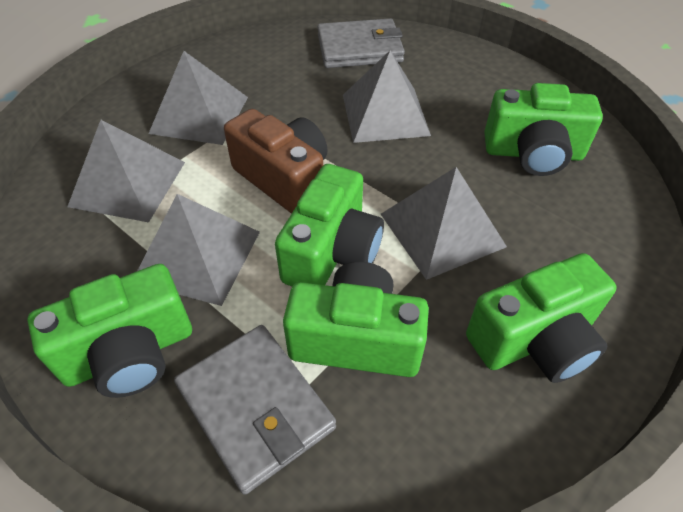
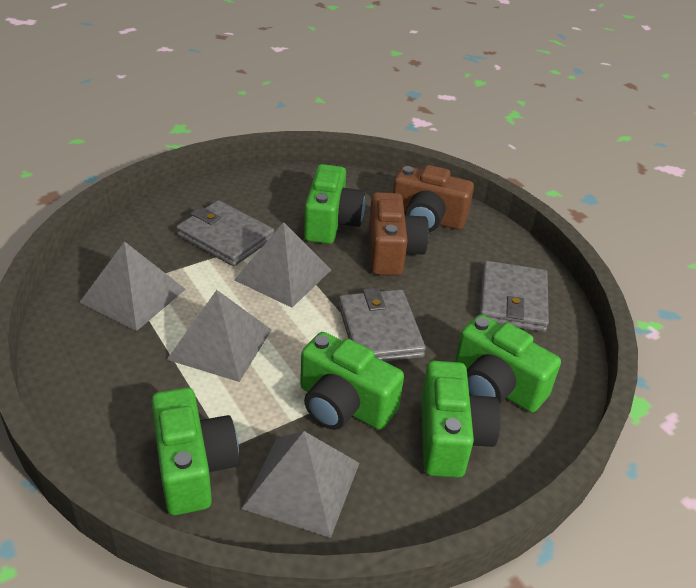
brown camera: [224,109,328,214] = 1 -> [369,192,429,276] [393,165,474,232] = 2
grey pyramid: [67,120,185,222] [137,194,260,306] [148,51,248,145] [343,50,431,143] [381,167,507,280] = 5 -> [79,241,186,331] [167,290,272,382] [234,222,331,308] [241,431,359,538] = 4
grey wallet: [174,325,336,495] [317,18,405,68] = 2 -> [176,200,274,266] [338,288,426,362] [479,261,549,332] = 3

